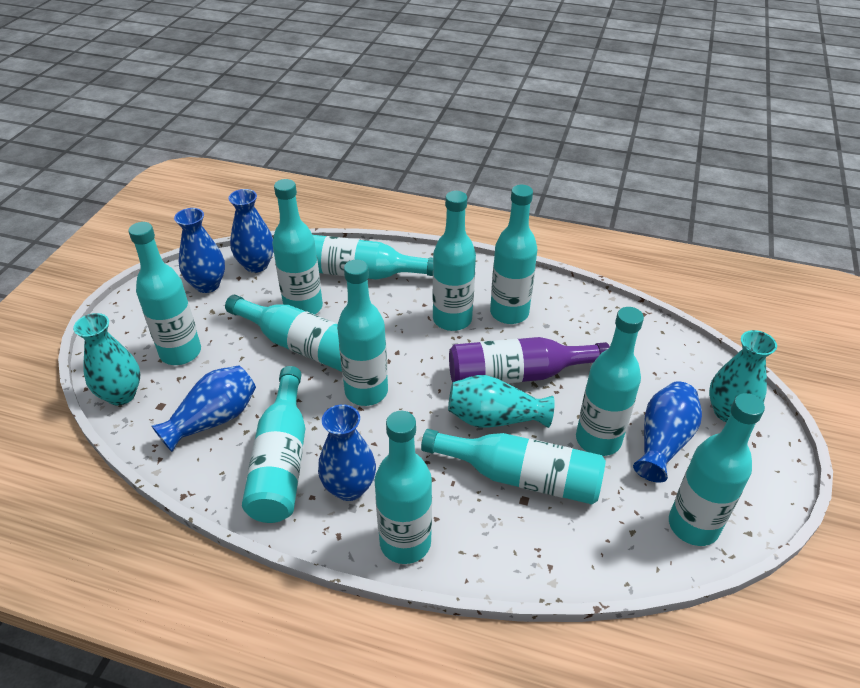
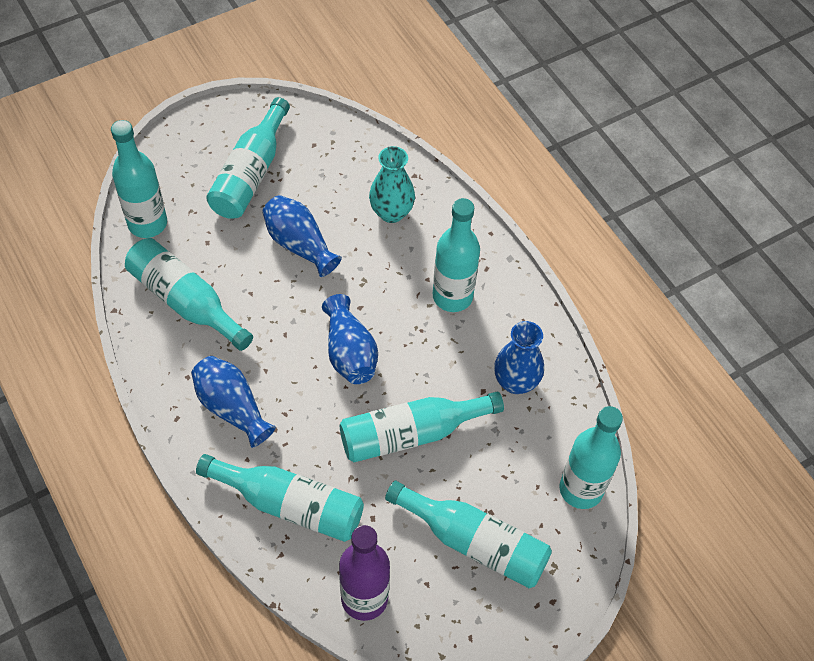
blue vase: [151,365,256,452] [174,208,225,293] [228,189,274,273] [318,404,376,501] [633,381,702,483] = 5 -> [191,356,276,448] [262,195,342,277] [322,294,378,384] [494,321,544,394] = 4
turquoise bottle: [128,222,201,365] [225,295,342,372] [242,366,305,523] [272,179,323,314] [313,235,433,279] [337,260,388,406] [375,411,432,564] [421,429,606,504] [433,191,476,331] [490,185,538,324] [576,307,644,456] [669,393,765,546] = 12 -> [111,120,167,238] [125,238,253,351] [196,454,364,542] [206,97,290,219] [340,392,504,462] [385,481,552,588] [433,198,480,312] [559,406,623,509] = 8
turquoise vase: [73,313,140,405] [448,375,555,428] [709,330,777,422] = 3 -> [369,146,415,223] = 1

